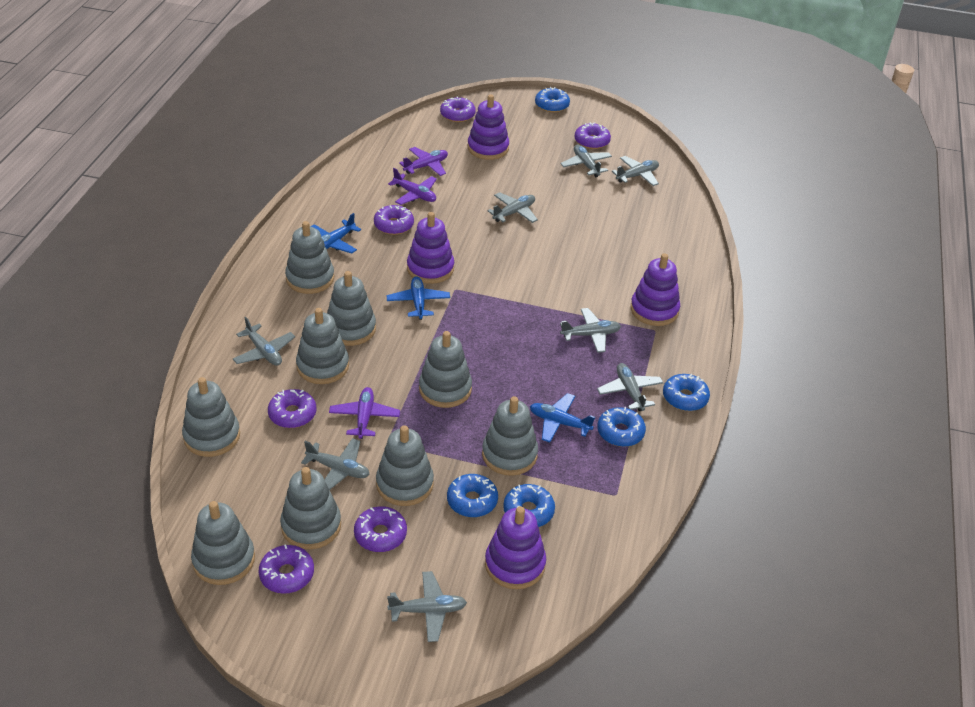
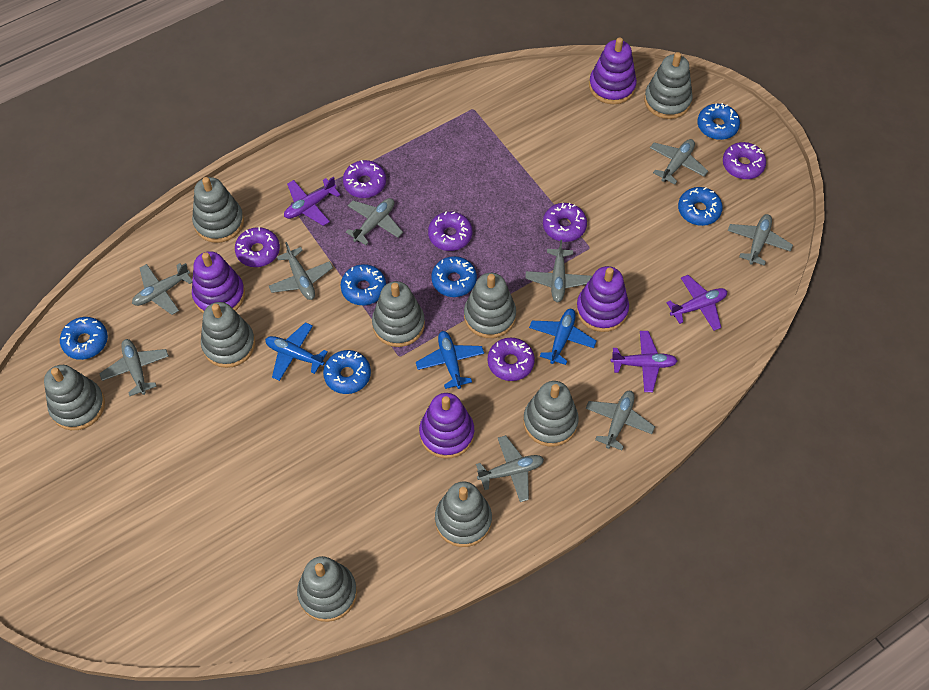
blue donut: [447,474,498,517] [503,484,555,527] [535,87,570,112] [597,407,646,447] [663,374,710,411] = 5 -> [60,317,108,360] [323,350,371,394] [340,264,386,305] [431,256,477,297] [678,187,723,226] [697,103,740,140] = 6
grey plane: [233,317,295,366] [301,438,370,490] [387,571,467,642] [488,192,538,223] [560,145,612,177] [560,308,621,353] [597,363,663,411] [612,156,659,186] = 8 -> [99,339,169,396] [132,263,192,315] [269,242,333,300] [346,198,403,245] [476,435,544,502] [525,240,592,303] [585,391,655,450] [650,139,708,184] [728,214,793,266] = 9

